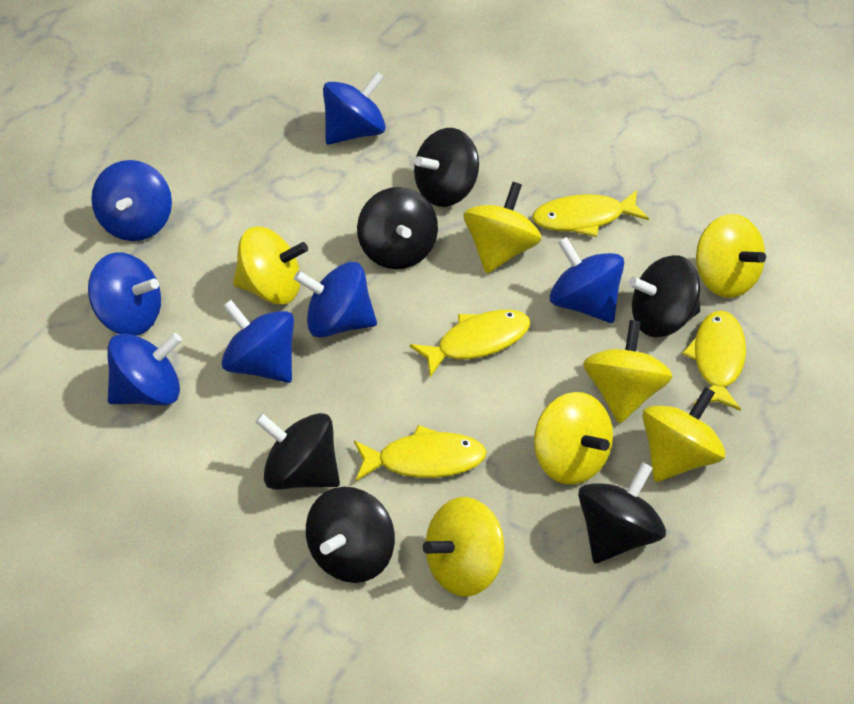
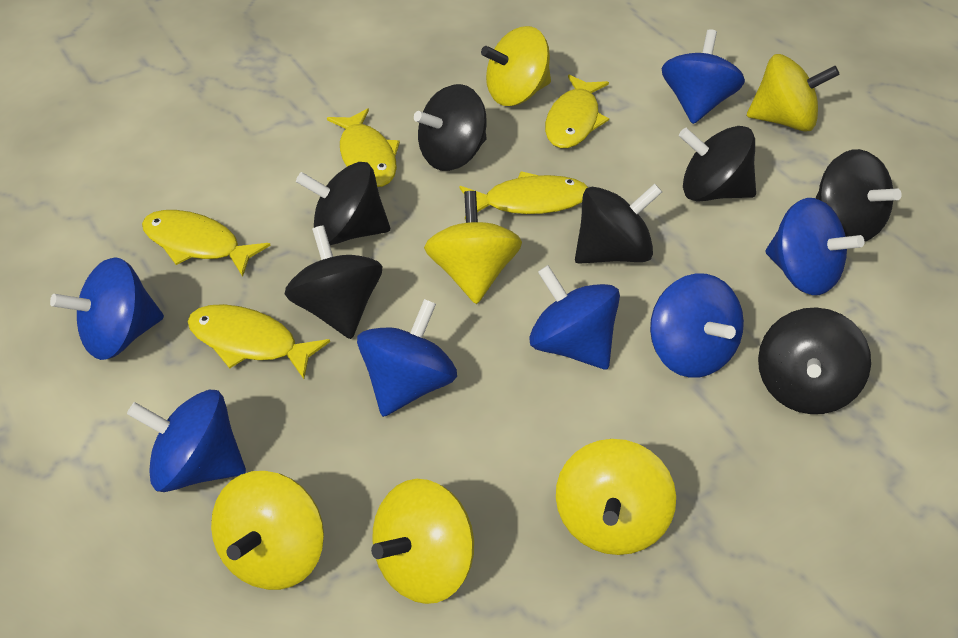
black spinning top: [255,413,340,490] [306,487,395,583] [357,187,438,269] [414,128,479,207] [578,462,666,564] [629,255,700,337] = 6 -> [285,225,382,339] [296,162,390,245] [414,84,487,171] [575,184,662,264] [679,126,756,202] [758,307,871,414] [816,149,902,242] = 7
yellow fish: [354,425,487,481] [410,310,531,377] [532,190,649,237] [682,311,746,411] = 4 -> [142,210,270,277] [187,304,330,379] [327,108,400,187] [459,171,588,219] [545,75,609,148] = 5
yellow spinning top: [233,226,308,305] [423,497,504,597] [464,182,542,274] [534,392,613,485] [583,320,673,423] [642,387,725,482] [696,214,766,298] = 7 -> [211,471,324,590] [371,479,474,604] [424,191,522,304] [481,26,551,106] [556,439,676,555] [747,54,840,132] = 6

